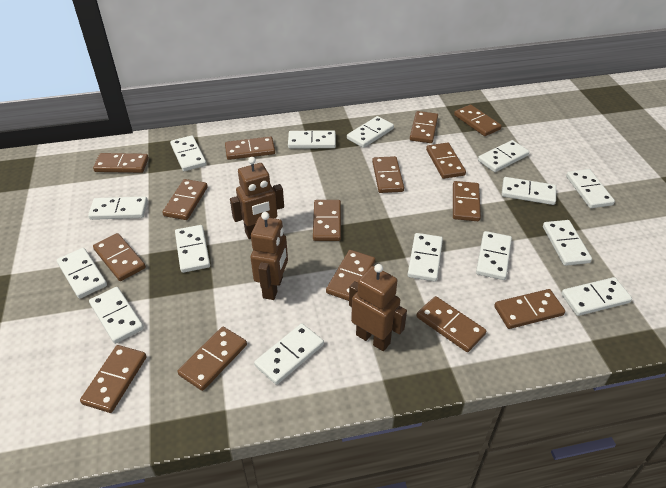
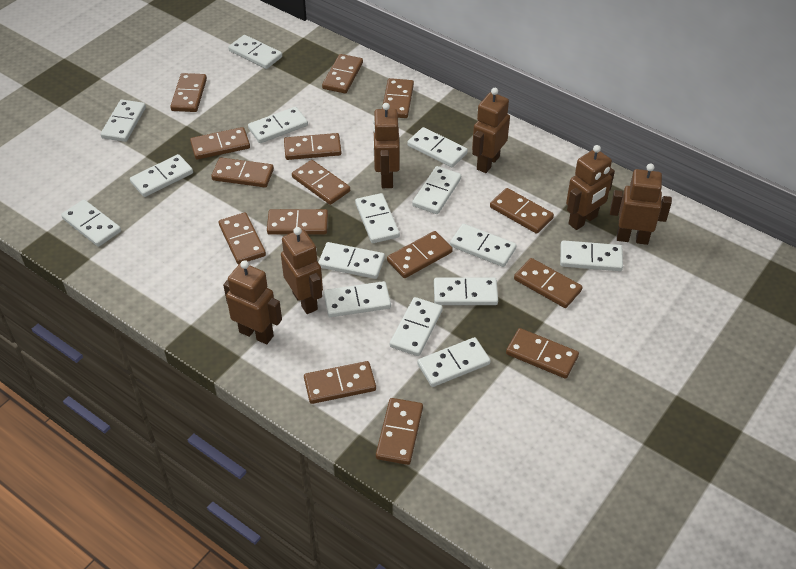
brown robot: [230,157,284,239] [250,212,288,300] [349,264,407,351] = 3 -> [223,260,282,344] [281,227,323,314] [373,103,400,188] [472,88,510,173] [566,145,615,230] [610,164,672,245] = 6

